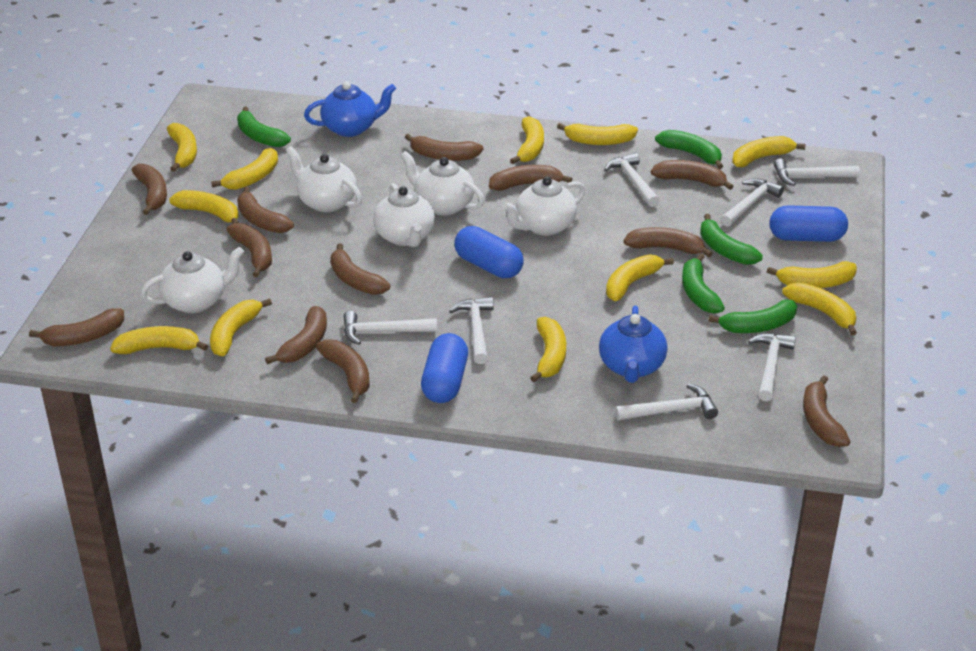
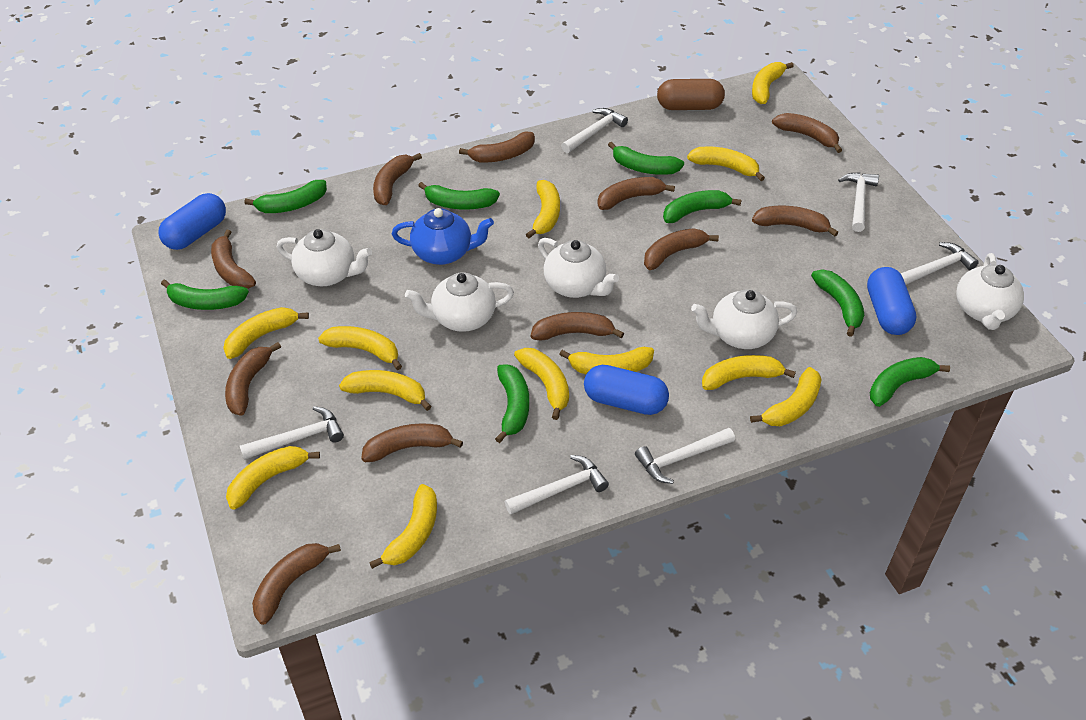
blue teapot: [304,81,396,137] [599,306,668,383] = 2 -> [392,208,494,265] = 1
brown banana: [29,308,124,346] [132,164,167,215] [227,223,272,277] [237,187,294,233] [265,306,327,364] [316,340,370,403] [330,243,390,295] [405,134,483,161] [489,165,572,191] [624,227,713,257] [651,160,734,190] [803,375,850,447] = 12 -> [211,230,256,289] [225,342,281,416] [252,543,341,625] [361,423,463,462] [373,153,422,205] [459,132,535,162] [531,312,624,341] [597,177,675,210] [644,228,719,270] [752,206,838,236] [772,113,842,153] = 11
brown capsule: none = 0 -> [657,79,725,110] = 1
green banana: [237,107,291,147] [655,130,723,169] [682,253,725,314] [700,214,763,265] [708,299,797,333] = 5 -> [161,279,249,310] [244,180,327,213] [418,182,500,210] [495,365,529,443] [608,142,684,175] [663,190,741,223] [811,269,864,337] [870,357,950,407] = 8
white hammer: [344,311,437,345] [449,297,494,364] [604,153,660,207] [615,384,718,421] [721,178,784,227] [748,333,796,401] [774,158,860,186] = 7 -> [240,406,344,460] [505,455,609,515] [561,108,628,153] [635,428,735,484] [838,173,879,232] [900,242,979,285] = 6

